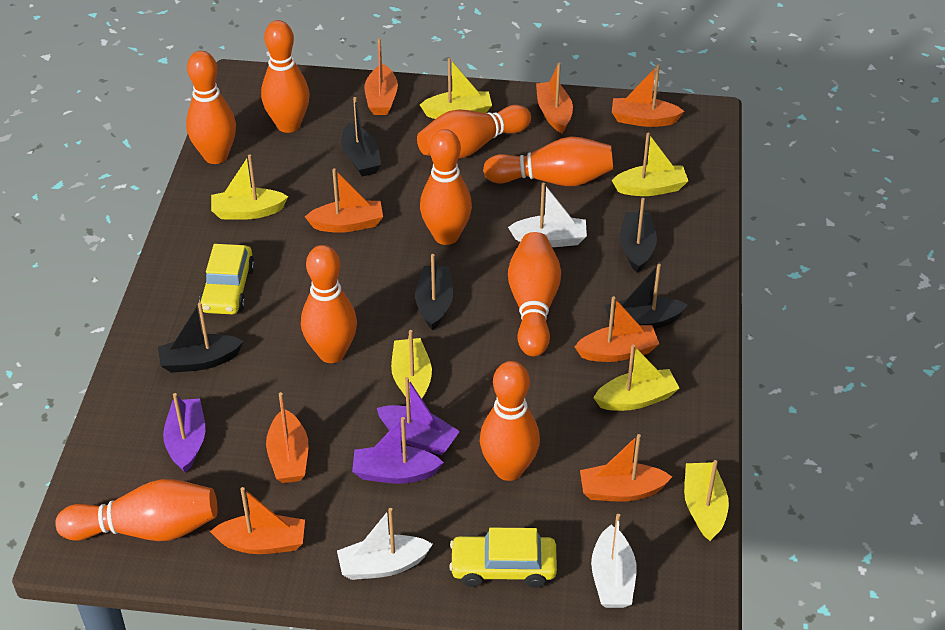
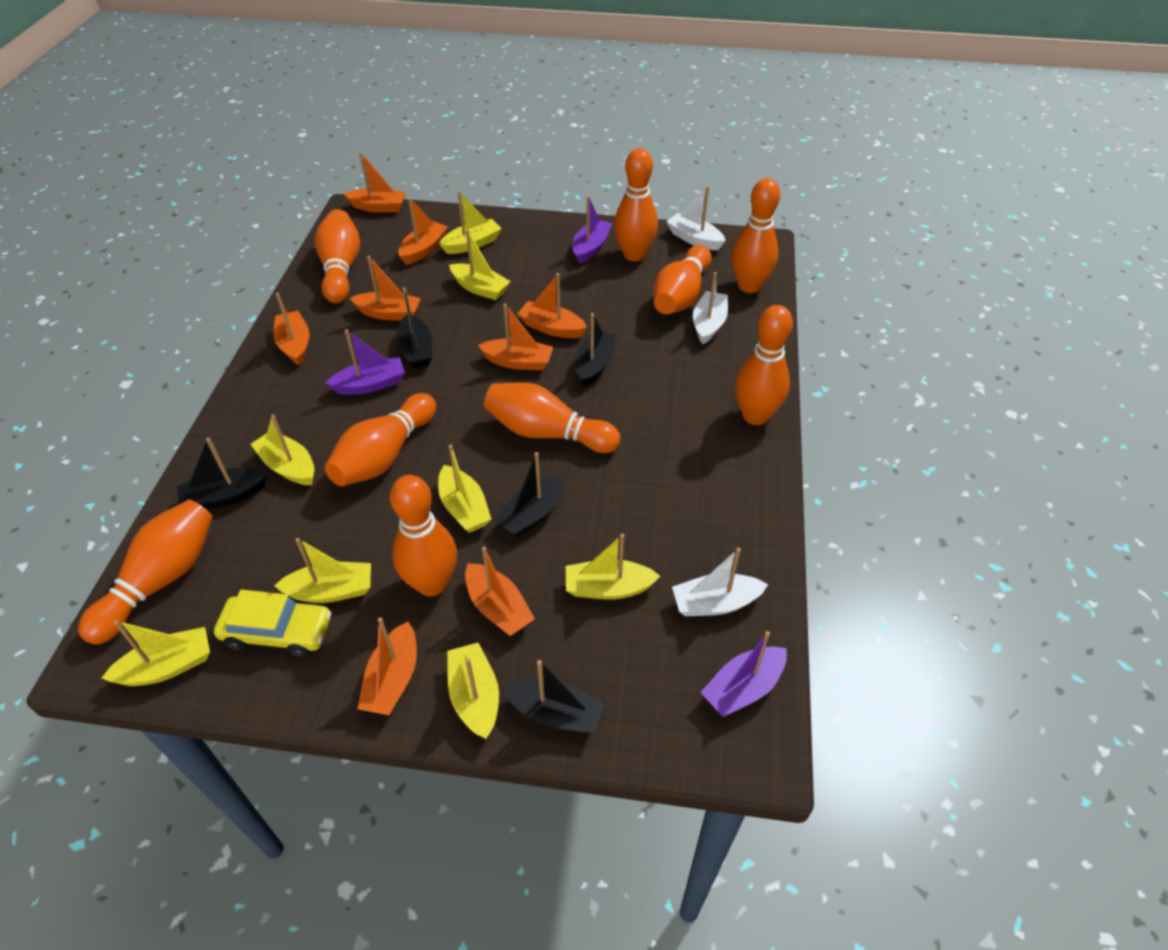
yellow boat: [211,154,288,220] [391,330,432,399] [420,58,492,119] [593,344,680,411] [612,133,688,196] [684,460,729,541] = 6 -> [102,620,210,686] [251,415,314,485] [274,538,371,603] [438,445,491,533] [439,191,502,254] [447,643,499,739] [449,229,511,300] [566,534,660,600] = 8
yellow car: [199,244,255,314] [449,528,557,588] = 2 -> [214,590,331,657] = 1

